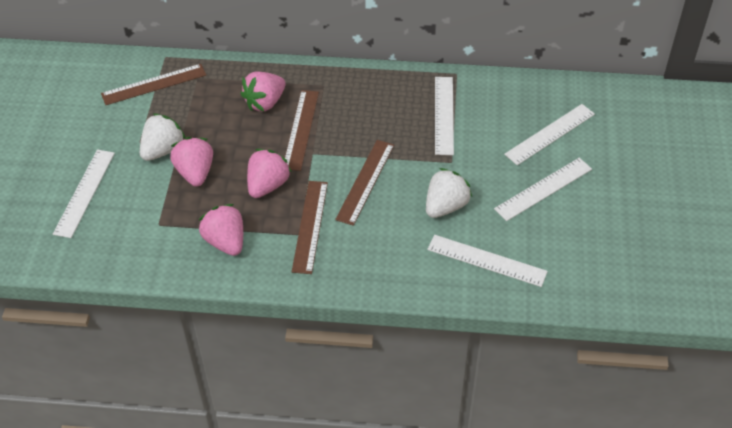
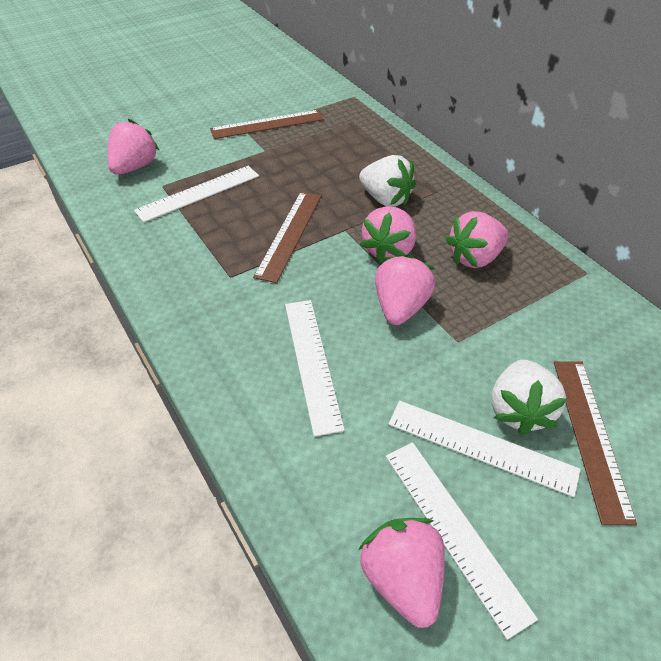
brown ruler: [101,64,206,105] [285,90,319,171] [292,181,328,274] [335,140,394,226] = 4 -> [210,110,324,139] [253,192,321,283] [554,361,637,525] = 3
pink strawberry: [170,137,213,187] [199,204,243,256] [241,71,286,111] [247,149,291,198] = 4 -> [107,119,159,175] [358,518,445,628] [360,206,416,264] [375,254,435,325] [446,211,509,268] = 5
white ruler: [53,149,115,238] [427,235,548,287] [435,77,454,155] [494,158,592,221] [504,104,595,165] = 5 -> [134,166,259,223] [285,300,345,437] [386,442,538,640] [388,401,581,497] = 4

